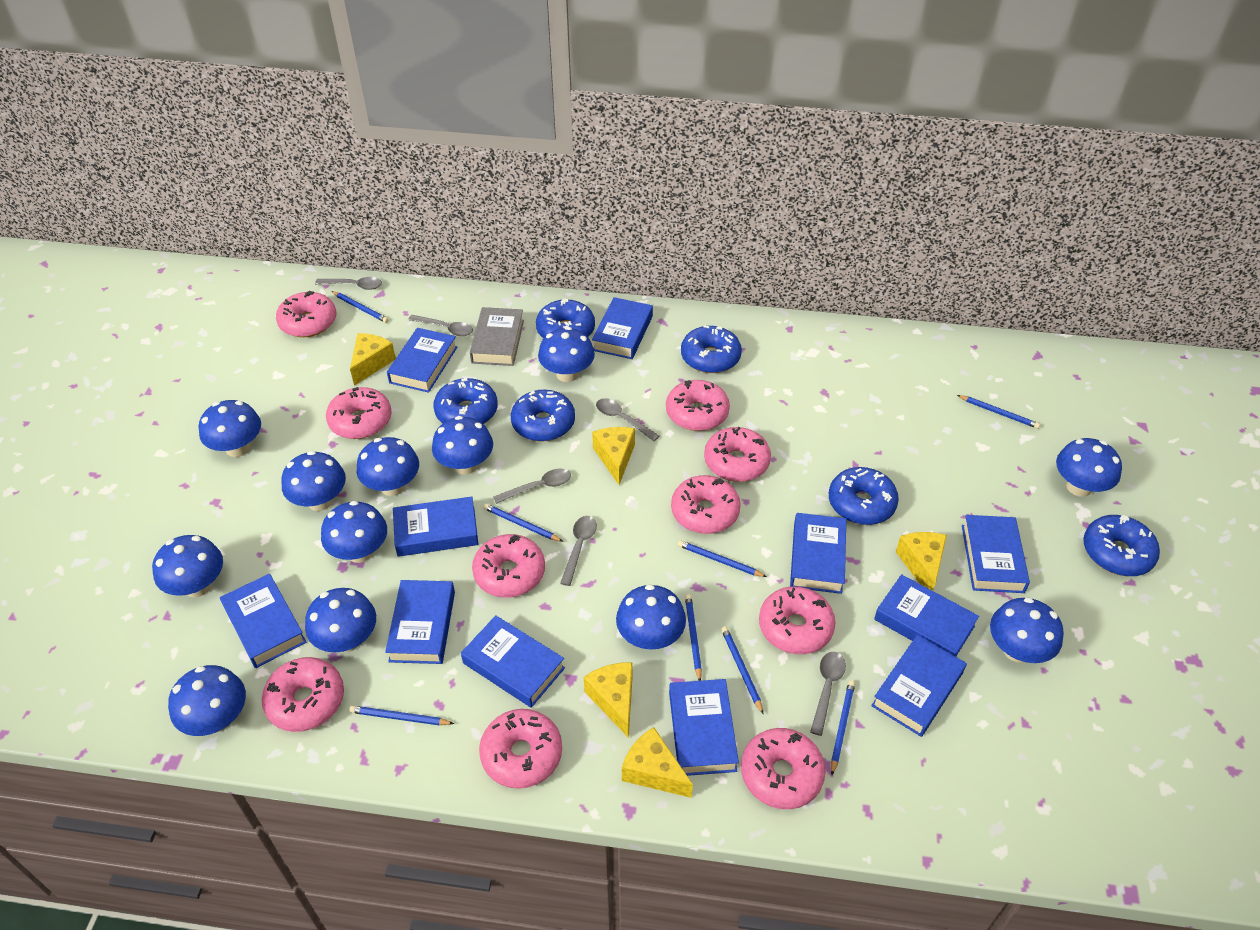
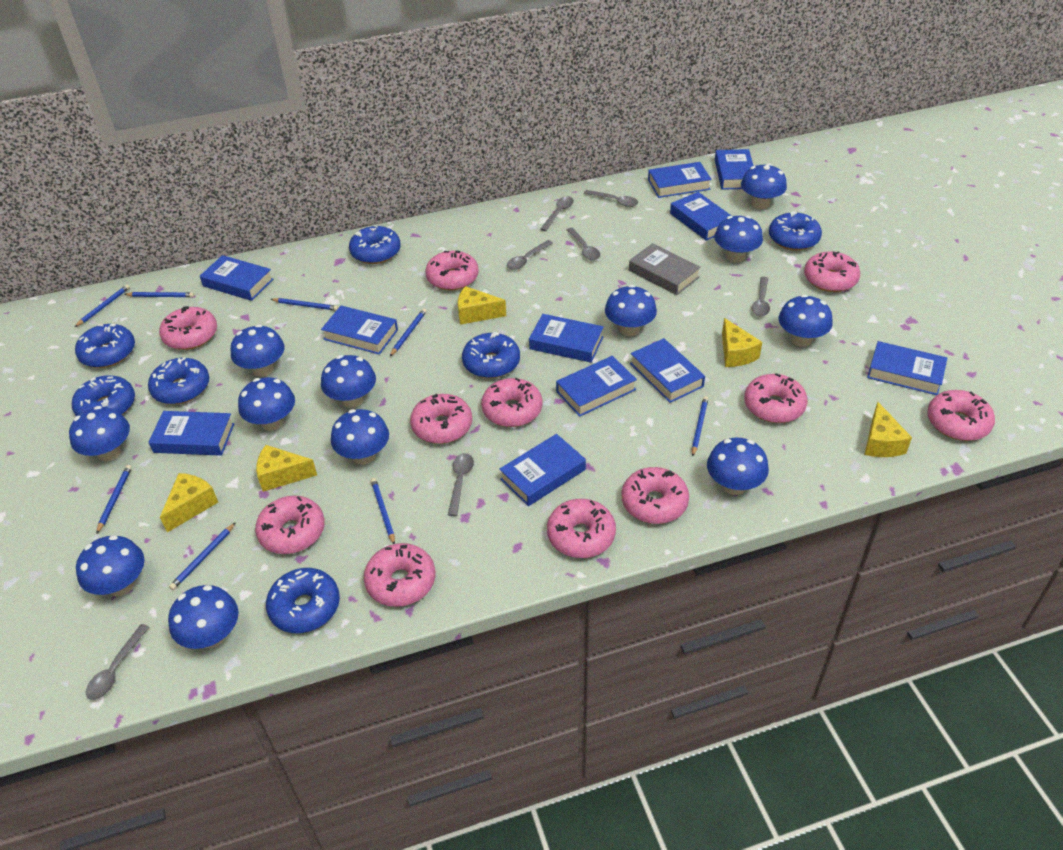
blue donut: [433,378,498,424] [511,390,575,442] [536,298,595,338] [681,325,742,373] [829,467,899,525] [1083,515,1160,576] = 6 -> [72,375,135,416] [75,324,135,368] [148,357,209,404] [266,568,340,633] [349,225,401,264] [462,332,520,378] [769,211,822,251] = 7
grey spoon: [315,277,382,290] [408,315,473,336] [493,469,571,504] [560,516,597,586] [596,398,659,441] [810,652,846,736] = 6 -> [86,624,150,700] [448,453,474,516] [507,240,553,270] [540,196,574,231] [567,228,600,260] [584,190,638,207] [752,277,770,316] = 7
pink donut: [262,657,344,732] [276,291,336,337] [326,387,392,439] [472,534,545,598] [479,709,562,789] [666,380,730,431] [671,475,741,534] [704,427,771,482] [741,728,826,809] [759,586,836,654] = 10 -> [159,306,217,350] [255,496,325,554] [364,543,435,607] [410,394,472,444] [425,251,479,291] [481,378,542,427] [547,499,616,558] [621,467,689,524] [744,373,808,423] [804,251,860,292] [927,390,995,441] = 11

